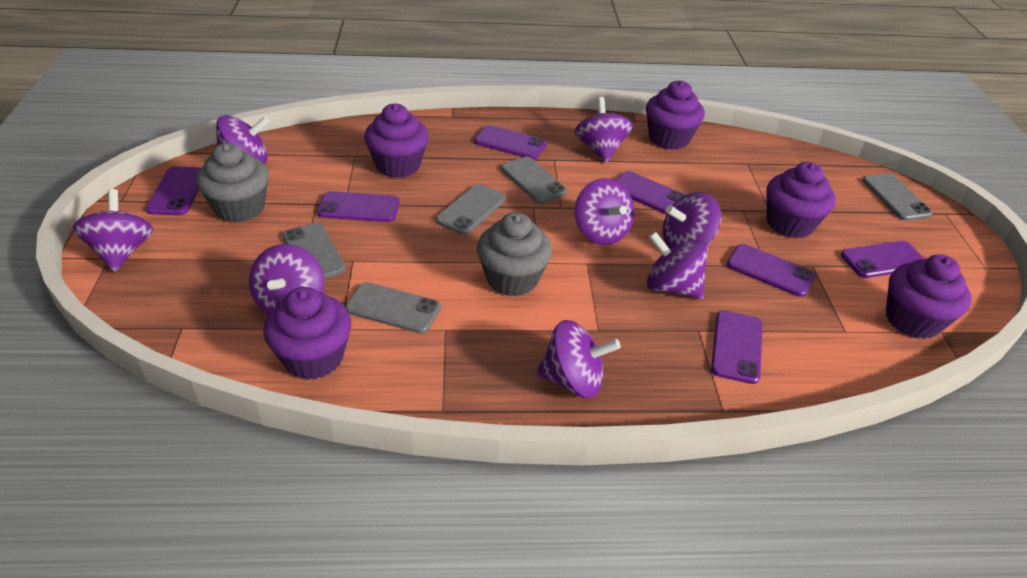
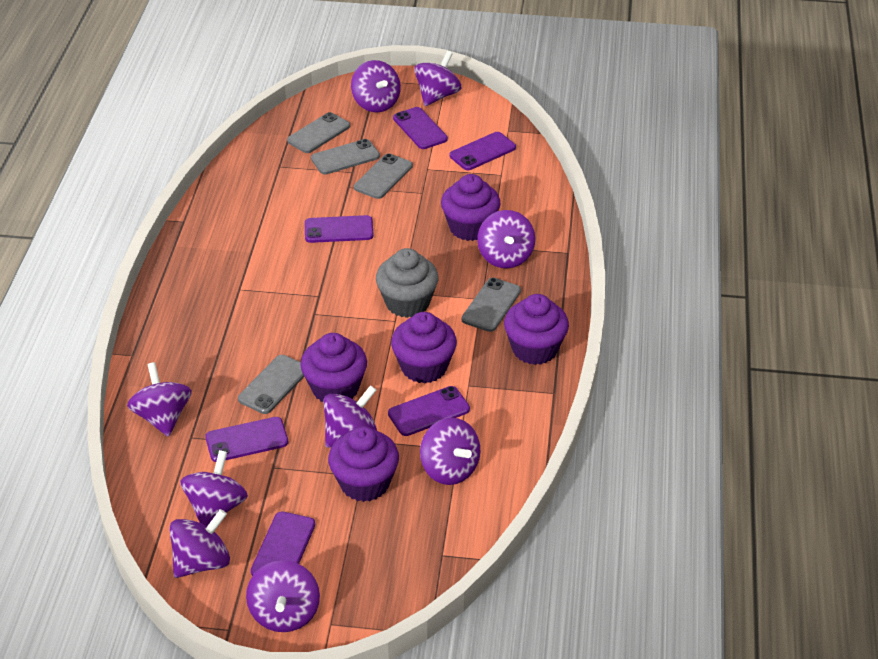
grey cupcake: [196,143,269,223] [477,212,552,297] = 2 -> [376,248,439,318] = 1
purple phone: [146,166,201,215] [317,191,400,222] [474,125,547,159] [614,171,685,214] [711,310,762,384] [727,244,816,297] [841,241,925,278] = 7 -> [205,417,288,462] [251,511,315,576] [305,215,374,243] [388,386,470,436] [393,107,448,149] [450,132,516,170] = 6
purple spinning top: [73,189,153,272] [216,115,270,164] [249,244,324,314] [537,320,621,398] [575,97,633,163] [575,178,635,245] [647,232,708,299] [663,192,721,249] = 8 -> [127,362,192,437] [169,509,230,578] [180,450,248,526] [246,560,320,632] [323,385,377,448] [351,60,401,113] [414,51,461,106] [420,418,480,485] [477,210,535,268] = 9

